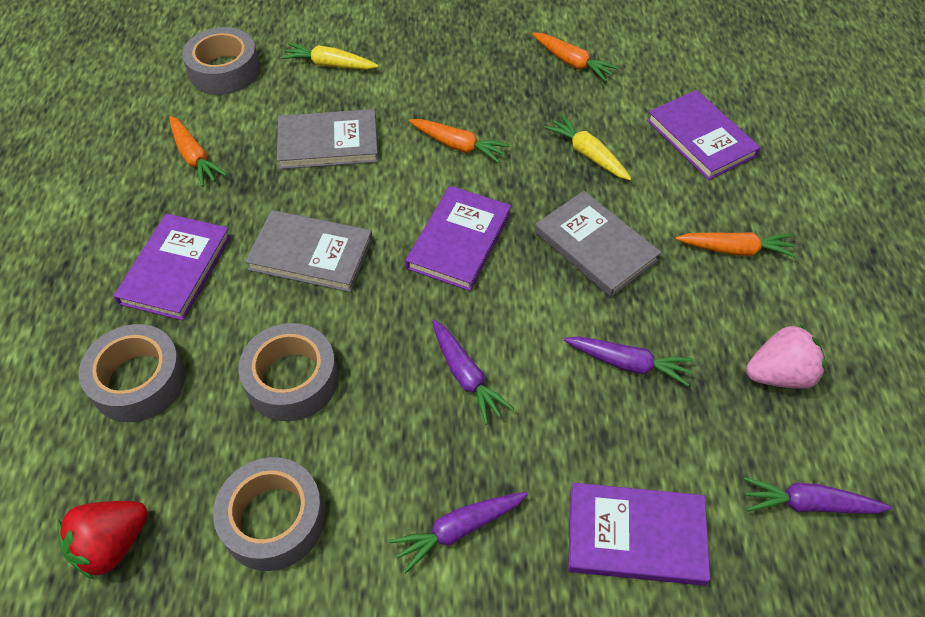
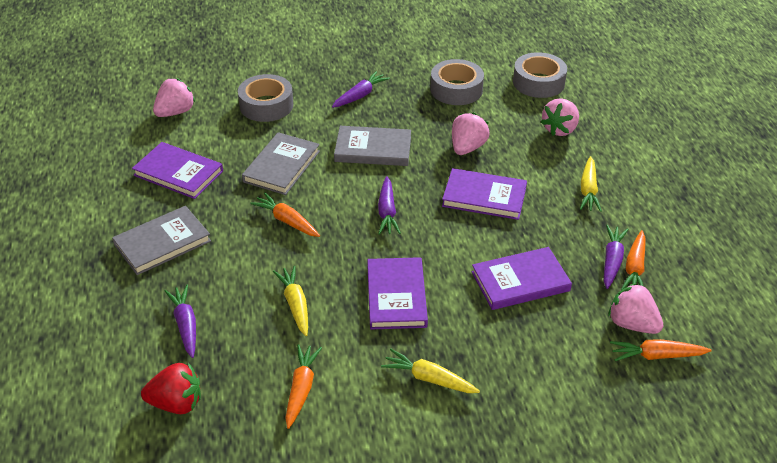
grey tape: [79,324,186,422] [182,27,260,95] [213,457,325,571] [238,323,338,421] = 4 -> [238,74,293,122] [430,59,484,105] [513,52,567,98] = 3
pink strawberry: [746,324,826,389] = 1 -> [153,78,195,117] [452,112,490,155] [541,98,579,136] [608,283,663,334] = 4
yellow carrot: [281,43,379,69] [544,115,632,180] = 2 -> [273,266,308,336] [381,349,480,393] [580,156,602,212] = 3

